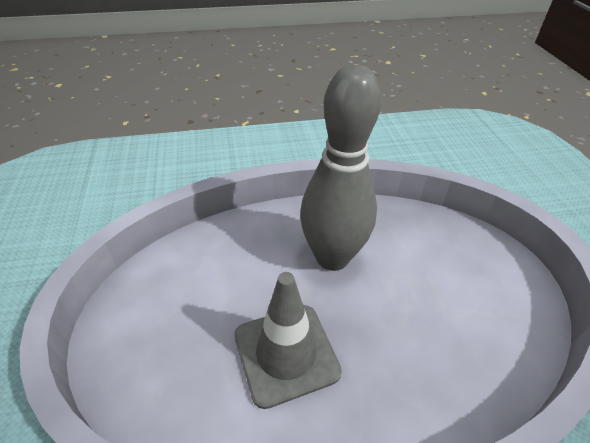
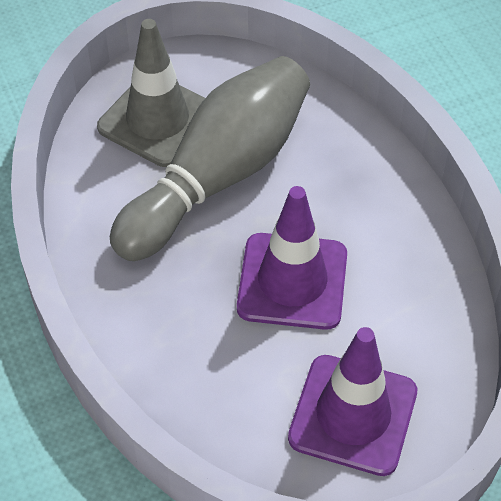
purple traffic cone: none = 0 -> [237,186,347,330] [288,327,417,476] = 2

